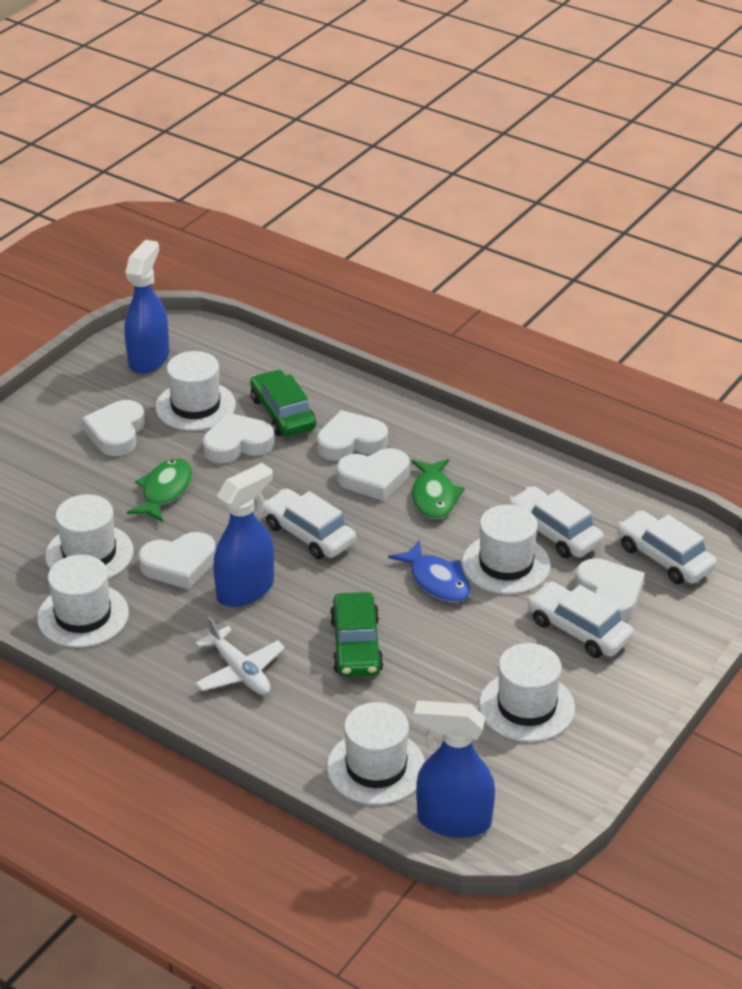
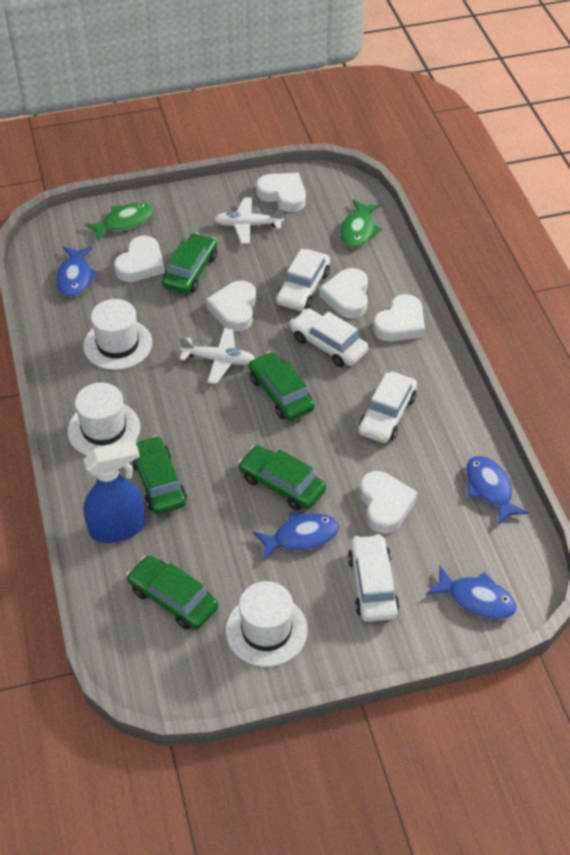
blue fish: [388,540,471,602] = 1 -> [56,247,99,297] [253,512,339,561] [426,566,517,619] [466,456,529,525] = 4
blue spray bottle: [125,239,169,374] [213,463,274,607] [414,700,495,838] = 3 -> [83,440,145,543] = 1
green car: [250,369,316,437] [330,592,384,677] = 2 -> [126,555,218,630] [131,436,187,514] [162,233,217,294] [238,445,326,510] [249,352,315,421] = 5
white hat: [37,555,129,648] [45,494,133,579] [155,351,236,431] [327,702,425,805] [462,505,551,594] [479,643,575,742] = 6 -> [67,383,140,456] [83,299,152,370] [226,581,308,667] = 3
white plane: [195,617,285,695] = 1 -> [179,328,255,384] [214,197,284,244] = 2

